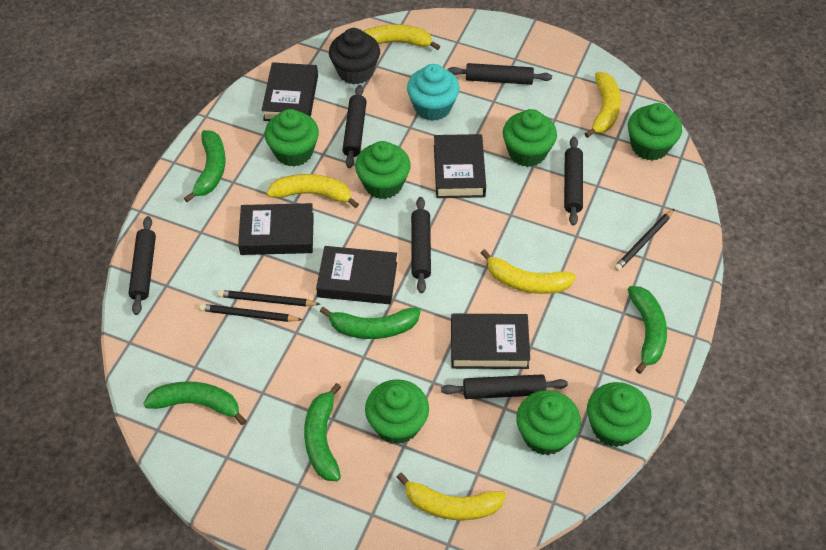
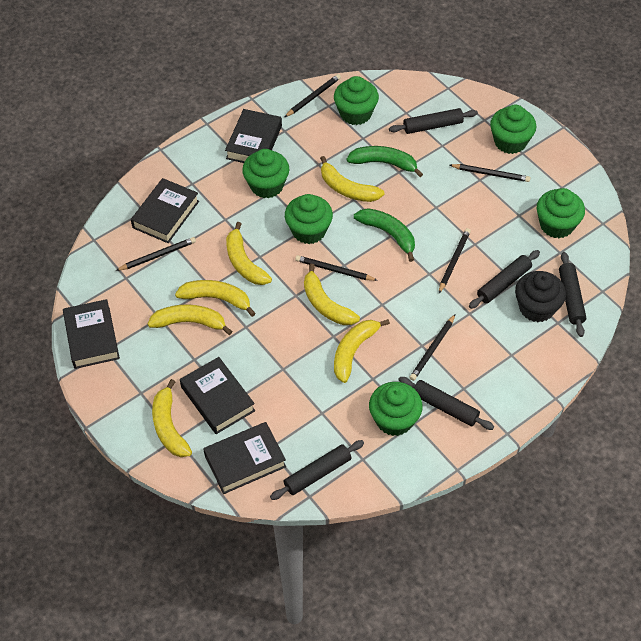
black pencil: [199,304,302,322] [218,290,320,307] [614,209,674,271] = 3 -> [116,237,196,271] [285,74,341,117] [295,255,378,281] [410,314,455,381] [439,228,471,293] [450,164,530,182] = 6
black rolling pin: [129,216,156,315] [342,85,367,168] [411,197,431,293] [441,374,568,399] [448,63,552,85] [564,136,583,226] = 6 -> [270,440,364,500] [389,108,478,134] [398,377,494,430] [469,250,540,309] [559,252,586,337] = 5
green banana: [143,381,247,425] [184,130,226,202] [304,383,341,481] [320,307,421,339] [627,286,667,374] = 5 -> [346,146,423,177] [354,208,415,262] = 2
green cupcake: [264,109,319,167] [355,141,411,199] [365,379,429,444] [503,109,557,167] [516,390,581,455] [587,382,651,447] [628,103,682,161] = 7 -> [242,149,289,198] [285,194,333,244] [334,76,379,125] [369,382,423,436] [490,105,536,154] [537,188,585,238] = 6
turquoise cupcake: [407,64,460,121] = 1 -> none = 0
yellow banana: [266,174,359,208] [363,24,440,50] [397,473,506,520] [481,249,576,294] [585,72,621,138] = 5 -> [148,304,233,335] [152,379,192,457] [175,280,256,317] [226,222,272,285] [304,264,360,325] [320,156,384,202] [334,319,390,383] = 7

